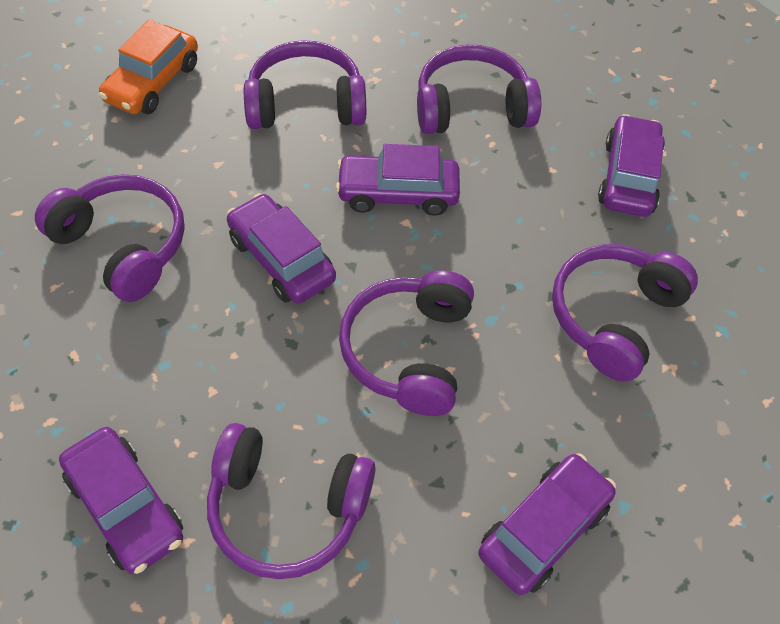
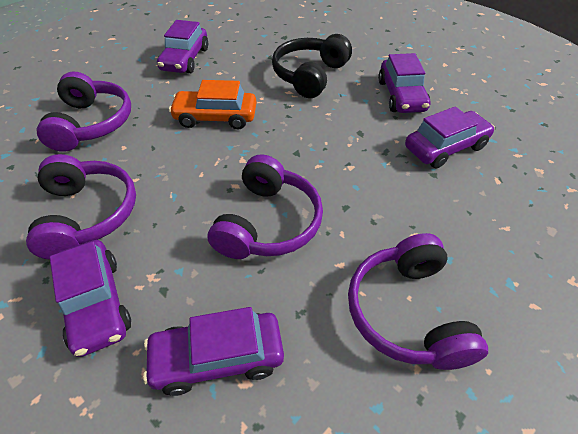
black headphones: none = 0 -> [272,34,352,98] = 1
purple headphones: [35,174,185,302] [207,423,375,579] [244,40,366,129] [339,270,474,416] [417,44,541,134] [552,244,698,382] = 6 -> [26,154,136,260] [37,72,131,152] [208,154,323,259] [348,233,488,370] = 4

